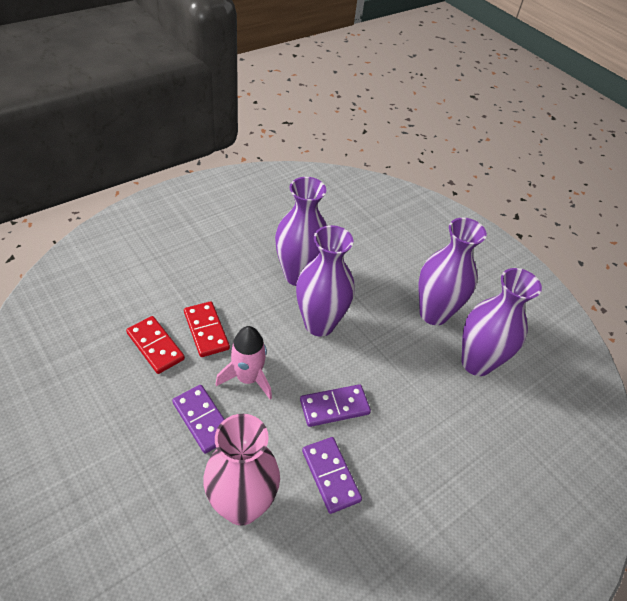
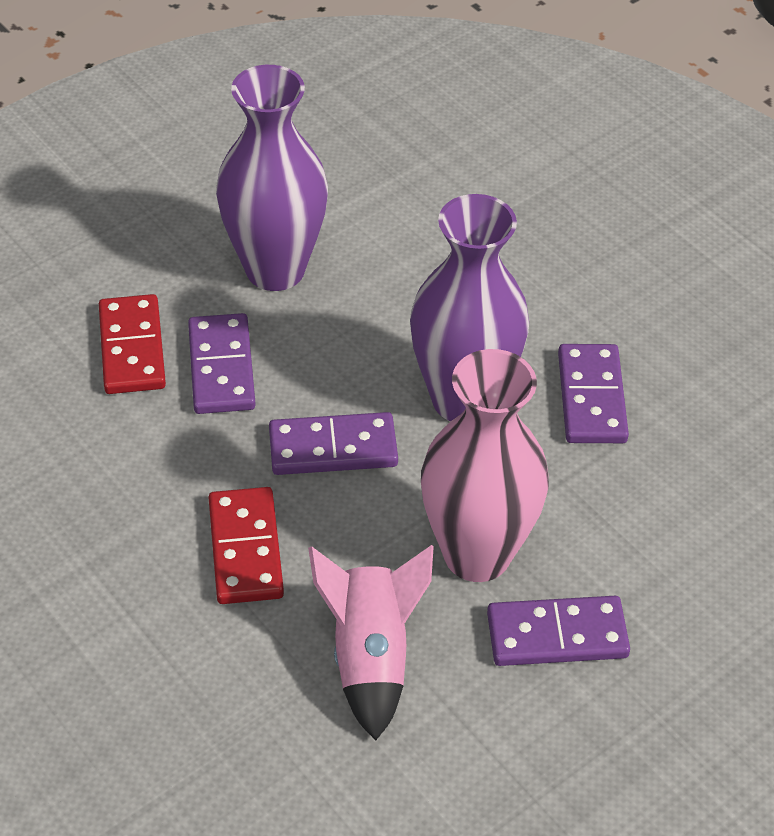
purple domino: [172,385,225,454] [300,384,371,427] [302,437,362,514] = 3 -> [188,313,256,414] [269,412,398,475] [487,596,630,666] [558,344,629,443] = 4
purple vase: [275,177,327,286] [296,225,355,337] [419,218,487,325] [462,268,542,376] = 4 -> [216,65,328,291] [410,194,529,421] = 2

